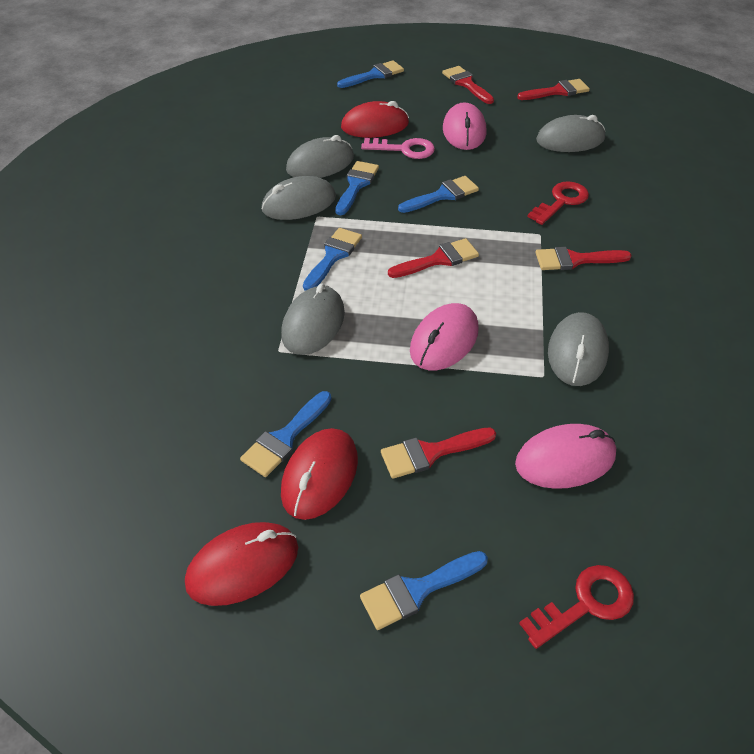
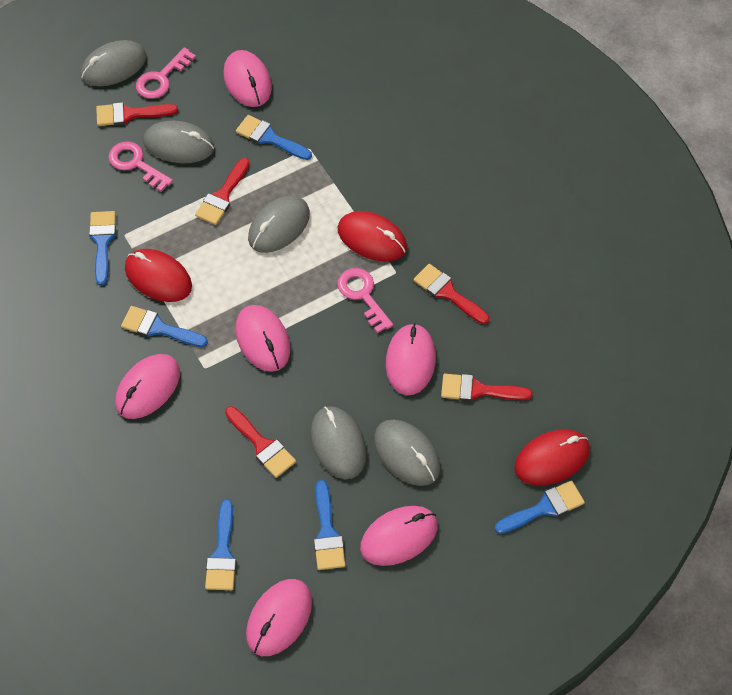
pink key: [361,138,435,159] = 1 -> [109,141,173,192] [136,47,196,99] [338,268,393,333] = 3
pink mouse: [410,303,479,370] [443,103,486,150] [515,424,616,489] = 3 -> [115,354,180,419] [223,50,272,107] [235,305,290,372] [246,579,312,656] [360,506,438,566] [386,323,436,395] = 6
red key: [519,565,634,649] [527,181,589,225] = 2 -> none = 0

